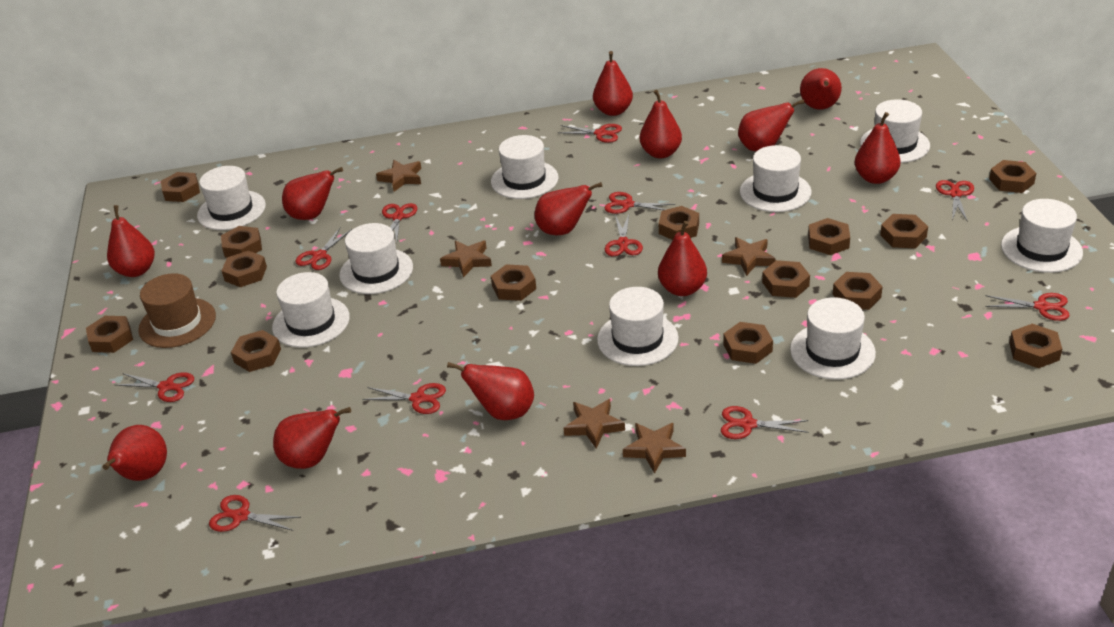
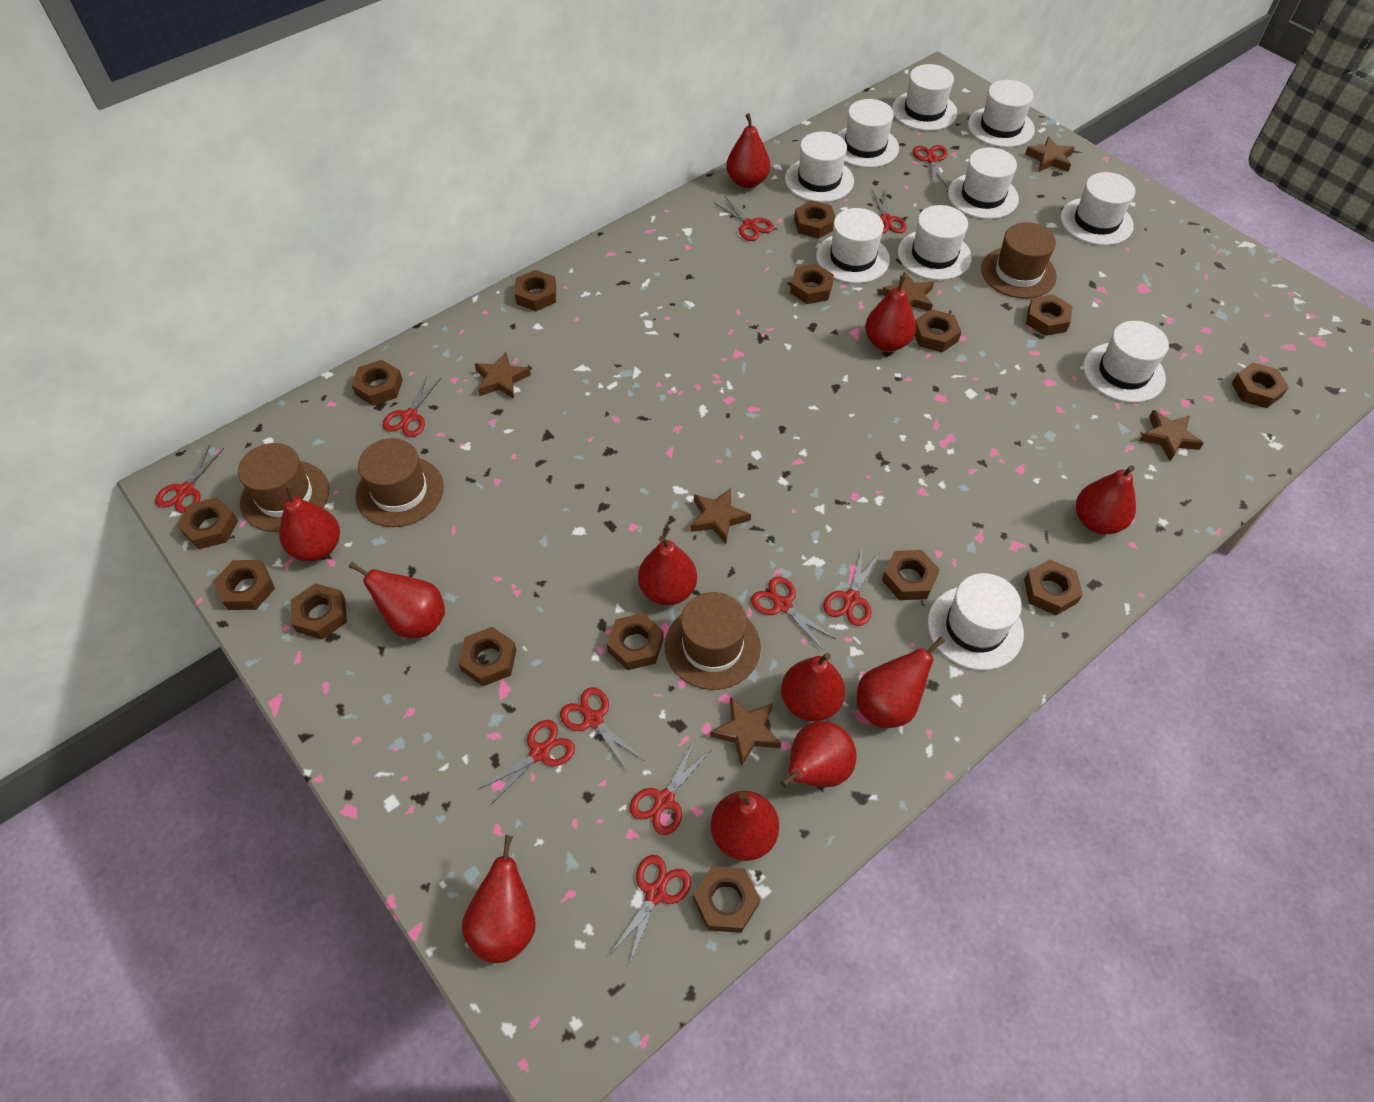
brown hat: [138,273,216,348] = 1 -> [238,443,329,532] [356,438,444,527] [665,592,761,690] [981,222,1057,299] = 4
brown nut: [86,316,133,353] [161,172,200,202] [221,226,262,258] [222,251,267,287] [231,330,281,372] [491,264,536,301] [659,206,699,240] [723,322,773,364] [762,260,810,298] [808,218,850,255] [833,272,883,310] [880,214,928,249] [989,160,1036,193] [1009,324,1062,368] = 14 -> [177,497,238,549] [214,560,275,610] [291,583,347,640] [352,360,403,406] [458,627,517,686] [515,270,556,311] [607,613,664,670] [693,866,760,933] [790,264,834,304] [794,200,836,239] [882,550,940,600] [915,309,961,352] [1024,559,1083,615] [1026,294,1073,336] [1232,363,1289,408] = 15
brown star: [376,160,421,192] [440,241,492,278] [564,399,625,449] [623,423,686,474] [722,237,776,276] = 5 -> [475,352,531,399] [691,488,751,544] [710,696,781,767] [881,272,934,311] [1025,136,1075,172] [1139,410,1204,461] = 6
red pear: [102,425,167,481] [107,205,155,277] [273,407,351,469] [282,167,343,220] [447,362,534,420] [535,182,602,235] [593,51,633,116] [640,90,682,158] [658,221,707,296] [738,99,805,151] [800,68,842,110] [854,112,901,184] = 12 -> [279,485,340,561] [349,562,445,638] [462,835,536,963] [638,536,697,605] [711,791,779,861] [726,114,770,188] [780,721,857,788] [781,653,845,722] [857,637,945,728] [865,275,916,351] [1076,465,1136,535] = 11
white hat: [197,166,266,230] [272,272,350,348] [339,223,413,294] [491,135,559,199] [597,287,679,366] [740,145,812,212] [790,297,876,380] [860,99,930,163] [1001,199,1083,273] = 9 -> [785,132,854,202] [816,208,890,283] [836,99,899,168] [892,64,957,131] [898,205,972,280] [928,573,1024,670] [948,147,1019,219] [968,80,1035,148] [1061,172,1135,245] [1083,321,1169,403] = 10

